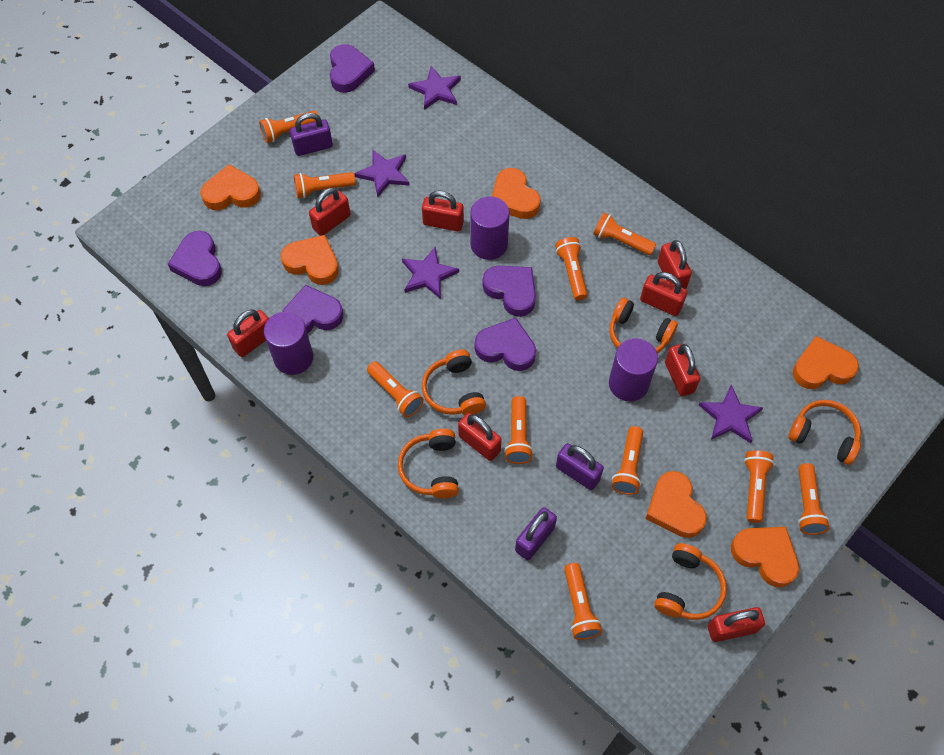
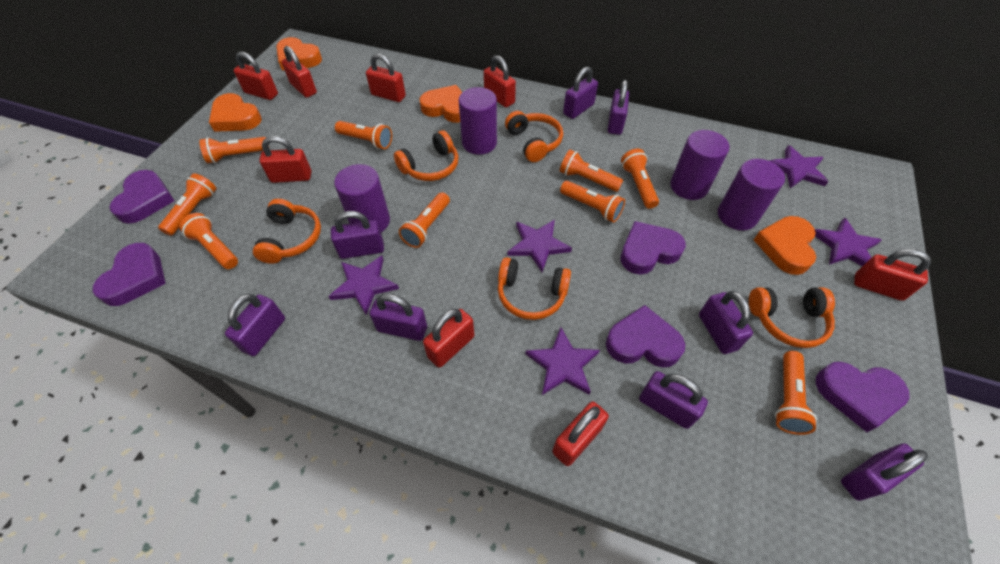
orange flashlight: [259,110,318,143] [294,172,356,198] [367,362,424,417] [504,396,533,464] [555,237,588,300] [564,563,602,640] [593,213,656,255] [612,426,643,495] [744,450,774,523] [798,463,830,535] = 10 -> [158,174,216,236] [179,213,238,269] [199,137,269,163] [335,121,392,149] [399,192,450,248] [560,150,623,192] [560,181,625,222] [621,149,659,209] [775,351,817,435] = 9
orange heart: [200,164,261,210] [281,235,339,285] [492,168,540,219] [645,471,707,538] [731,527,799,587] [793,336,859,389] = 6 -> [209,93,261,132] [276,37,322,70] [419,85,462,123] [754,216,816,275] = 4
purple cylinder: [264,312,313,375] [470,196,510,260] [609,338,658,401] = 3 -> [334,164,390,232] [459,87,497,155] [670,130,729,200] [718,159,785,230] = 4
purple padlock: [290,113,333,156] [515,507,557,560] [556,443,604,490] = 3 -> [225,294,285,356] [331,211,384,259] [369,293,427,341] [563,66,598,119] [608,80,629,135] [639,371,708,429] [699,291,753,354] [841,443,928,501] = 8
purple star: [354,149,410,197] [402,247,459,299] [408,66,461,110] [699,385,763,443] = 4 -> [328,256,399,315] [507,220,572,272] [525,327,600,395] [769,145,828,188] [815,217,882,266] = 5

